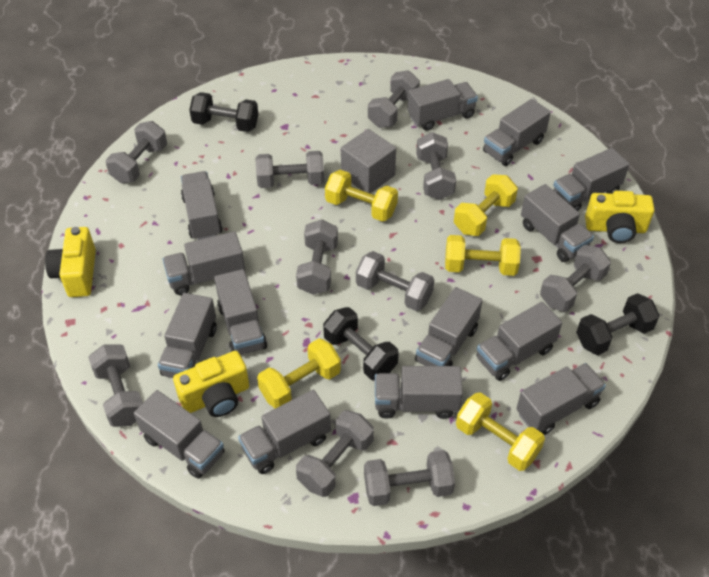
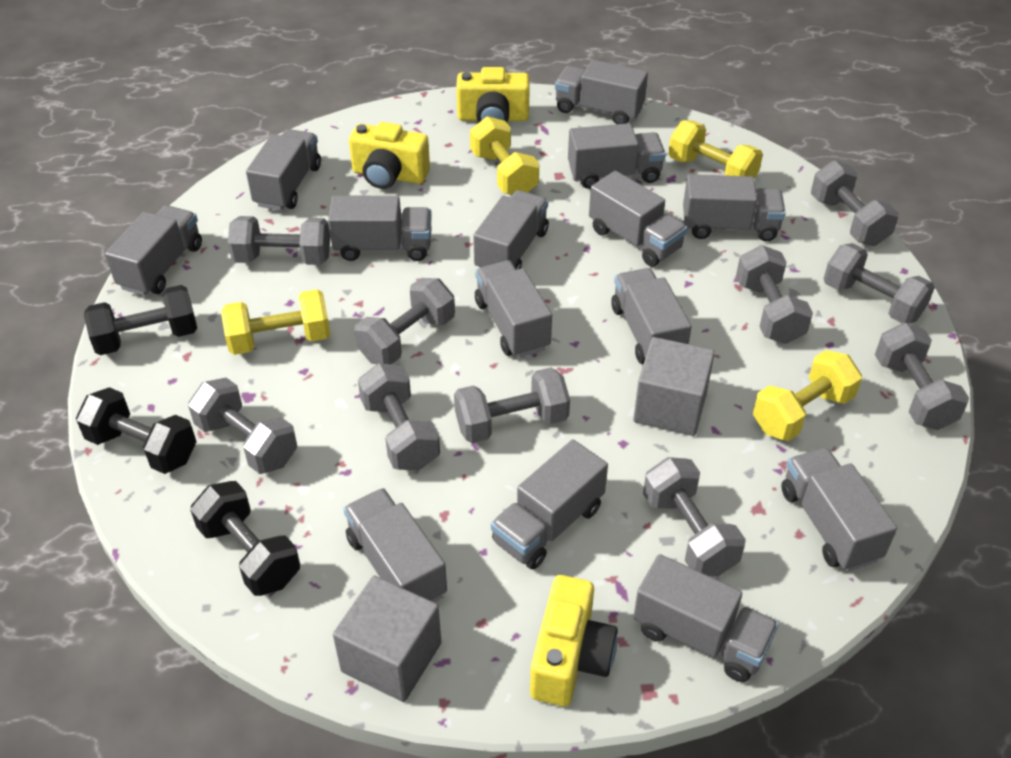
grey cube: [341,129,396,193] = 1 -> [333,576,441,702] [633,337,715,436] = 2
yellow dumbbell: [257,338,341,409] [325,170,398,222] [445,235,521,276] [454,174,518,236] [456,392,545,471] = 5 -> [221,289,330,355] [470,116,539,195] [668,120,763,178] [753,350,862,441] = 4

